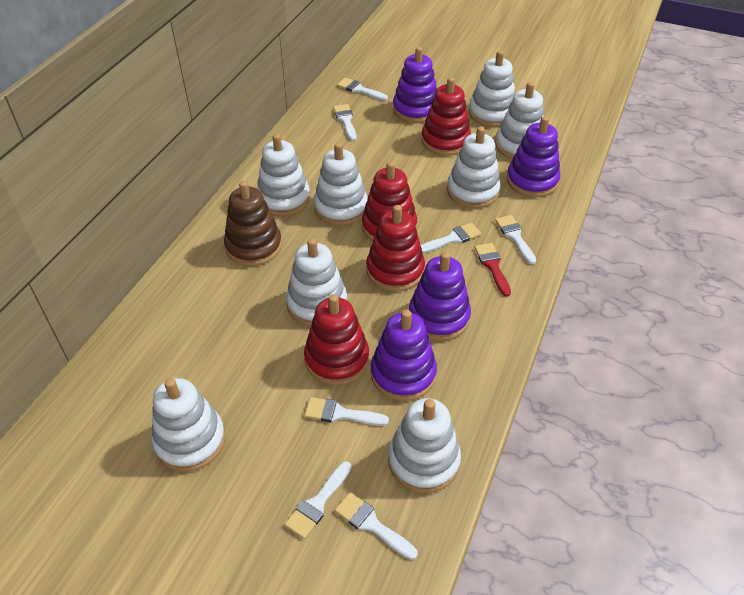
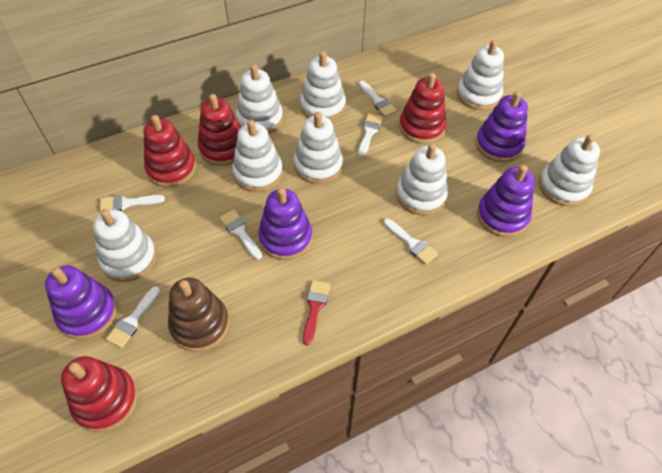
white brush: [285,461,352,539] [304,397,389,426] [333,104,357,141] [335,492,418,560] [337,78,388,101] [420,223,481,253] [495,215,536,264] = 7 -> [100,195,165,212] [106,286,160,348] [219,210,262,260] [358,113,383,157] [359,81,397,117] [383,218,438,265] = 6

